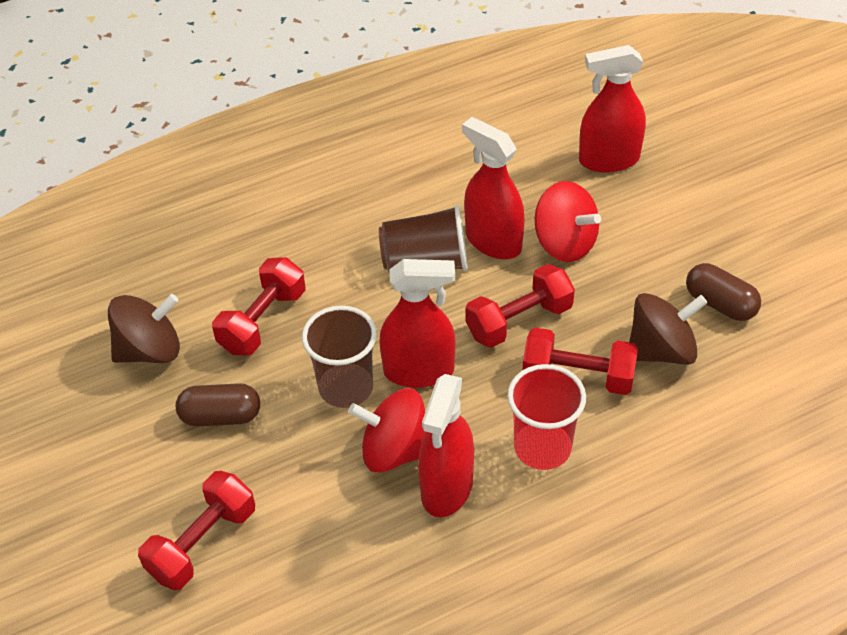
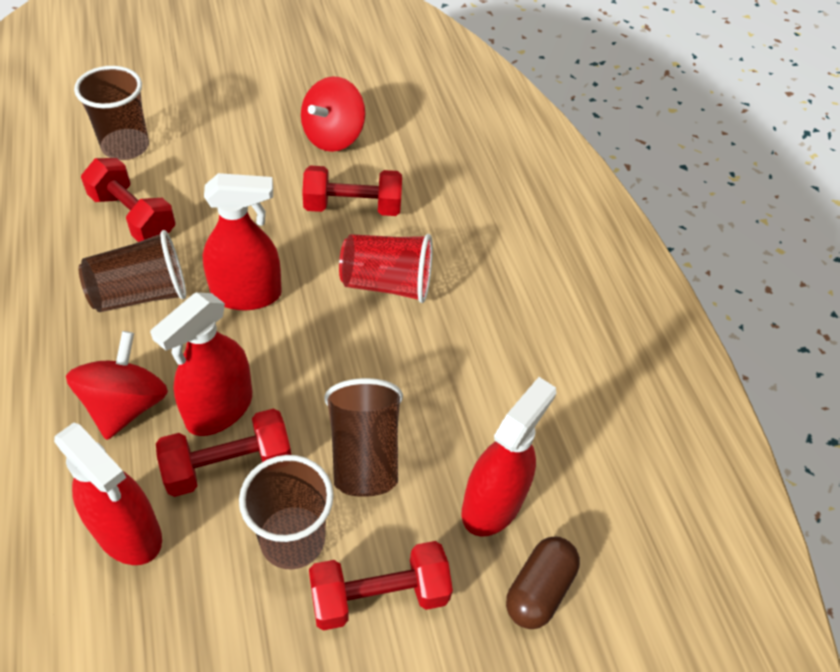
brown capsule: [176,383,260,426] [686,263,761,321] = 2 -> [506,536,580,629] = 1
brown cup: [302,306,377,408] [379,205,468,273] = 2 -> [74,66,149,160] [79,230,186,312] [239,455,334,569] [324,378,403,497] = 4
brown spinning top: [108,294,180,363] [629,293,707,365] = 2 -> none = 0

